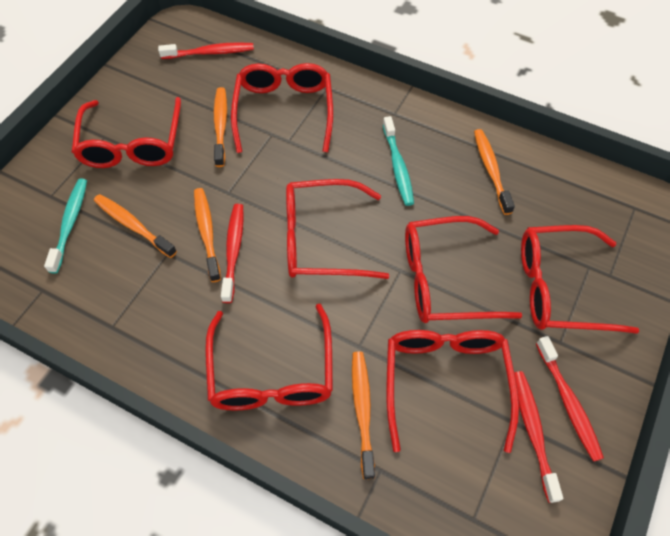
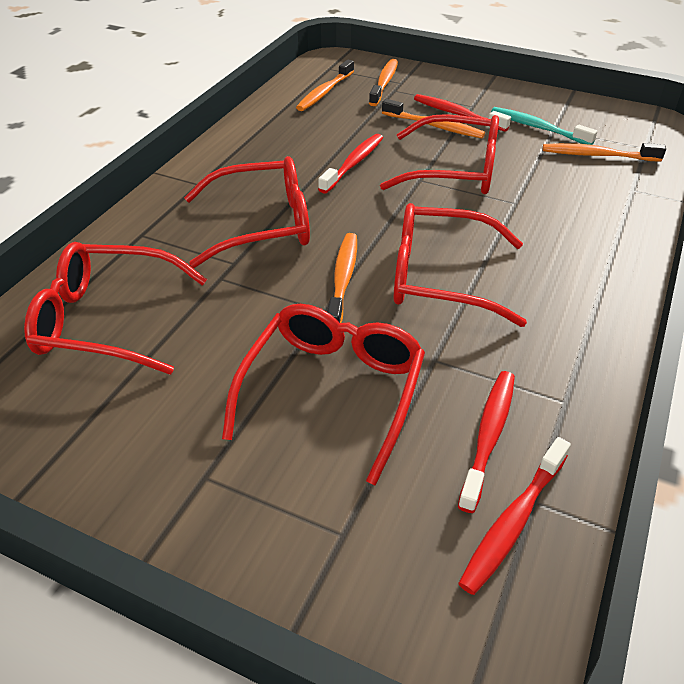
red glasses: [72,97,181,168] [205,304,333,411] [231,63,333,153] [286,179,389,279] [386,330,519,453] [405,216,522,323] [521,225,639,334] = 7 -> [24,242,207,375] [184,156,310,268] [222,304,425,486] [380,114,499,194] [394,203,527,327] = 5
turquoise toothbrush: [44,178,87,274] [383,116,414,206] = 2 -> [491,107,597,145] = 1

